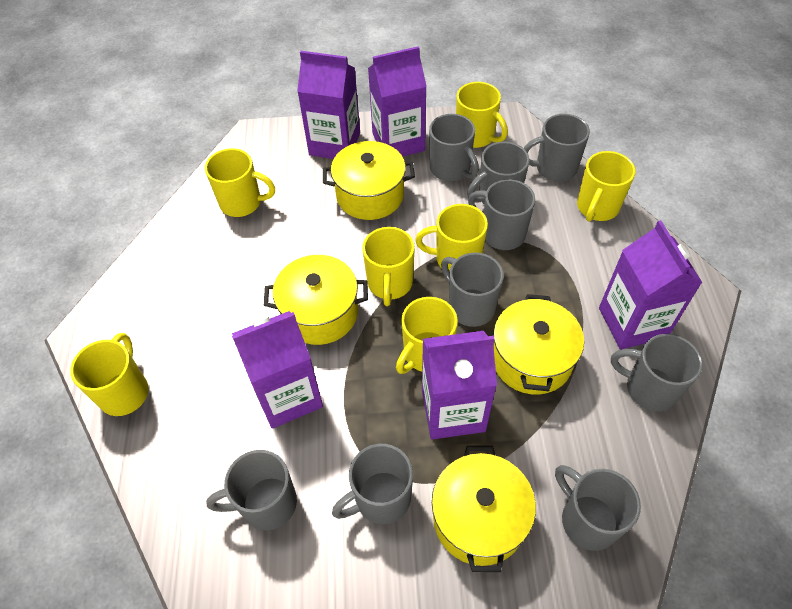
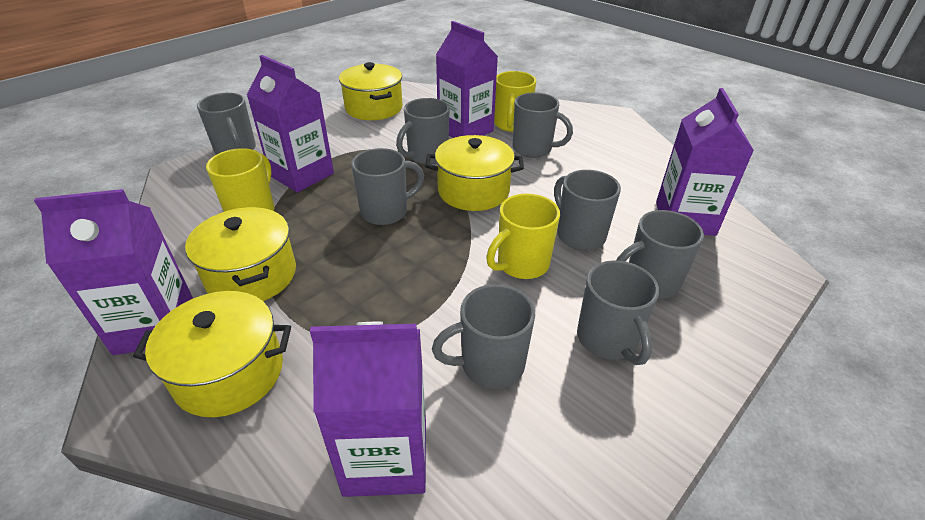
grey mug: [206,450,297,530] [332,444,413,524] [429,114,479,181] [441,253,504,327] [467,142,530,205] [468,179,535,250] [524,114,590,182] [555,465,641,551] [611,334,703,412] = 9 -> [197,93,256,155] [351,148,424,225] [396,98,449,164] [432,284,535,389] [512,92,573,158] [554,170,621,250] [577,260,659,365] [616,210,704,299] = 8
yellow mug: [71,333,149,416] [205,148,275,217] [362,227,415,306] [396,297,458,374] [415,204,488,271] [456,82,508,148] [577,151,636,222] = 7 -> [206,148,274,212] [486,194,560,279] [494,71,536,132] = 3

